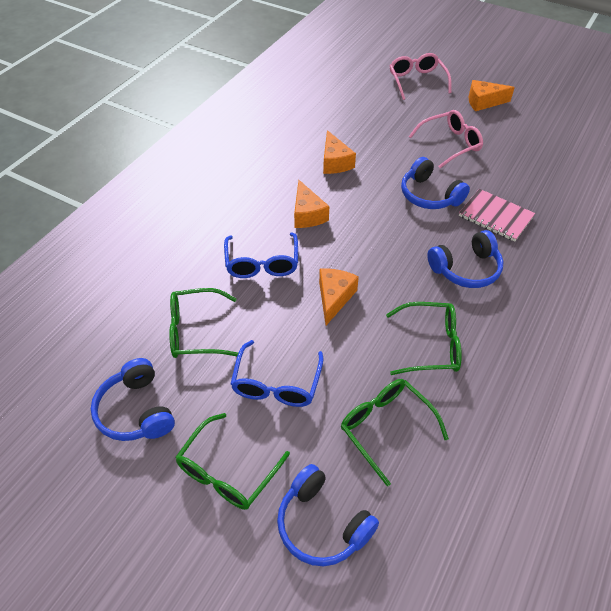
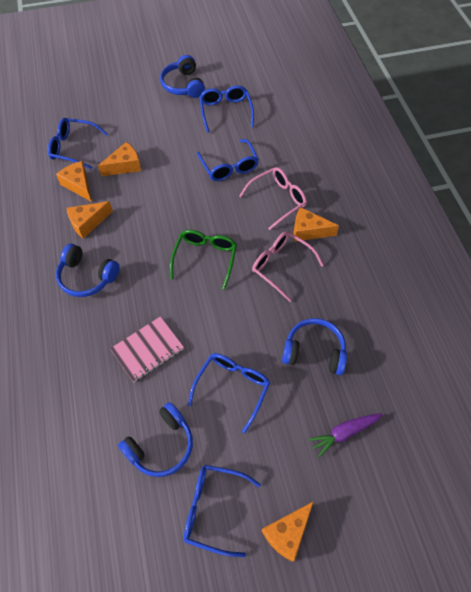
blue glasses: [224,232,298,278] [230,340,323,407] = 2 -> [48,118,108,169] [183,465,261,557] [188,353,270,433] [197,139,259,181] [200,85,254,133] = 5
green glasses: [169,288,238,358] [175,413,290,510] [341,379,449,486] [386,302,462,375] = 4 -> [170,230,237,290] = 1
orange cheese: [294,180,329,228] [319,268,359,325] [323,130,356,174] [469,80,515,111] = 4 -> [56,161,92,202] [66,201,113,239] [98,142,141,176] [262,501,314,562] [294,207,339,241] = 5
purple carrot: none = 0 -> [309,413,383,457] = 1

